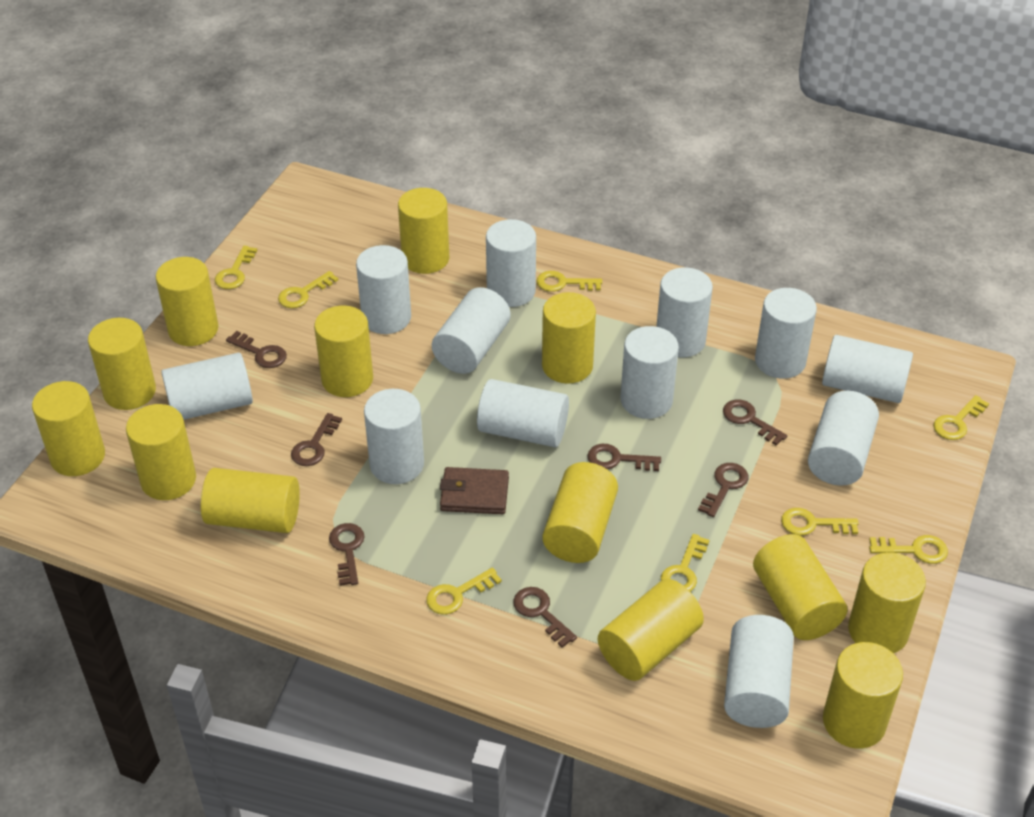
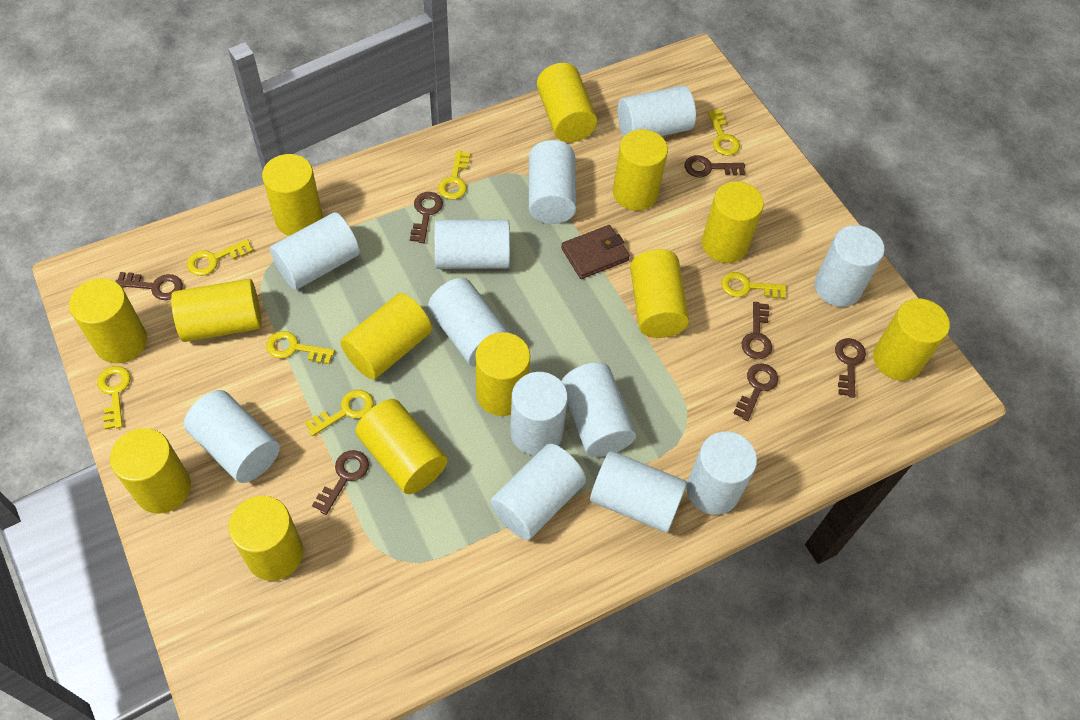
yellow key: [215,246,257,289] [278,271,339,308] [426,567,502,615] [537,271,602,292] [661,534,710,592] [781,508,859,536] [869,535,948,564] [933,395,989,440] = 8 -> [97,366,131,430] [187,239,253,276] [266,331,335,364] [305,390,374,436] [438,151,470,200] [707,109,740,156] [721,272,786,299] = 7

